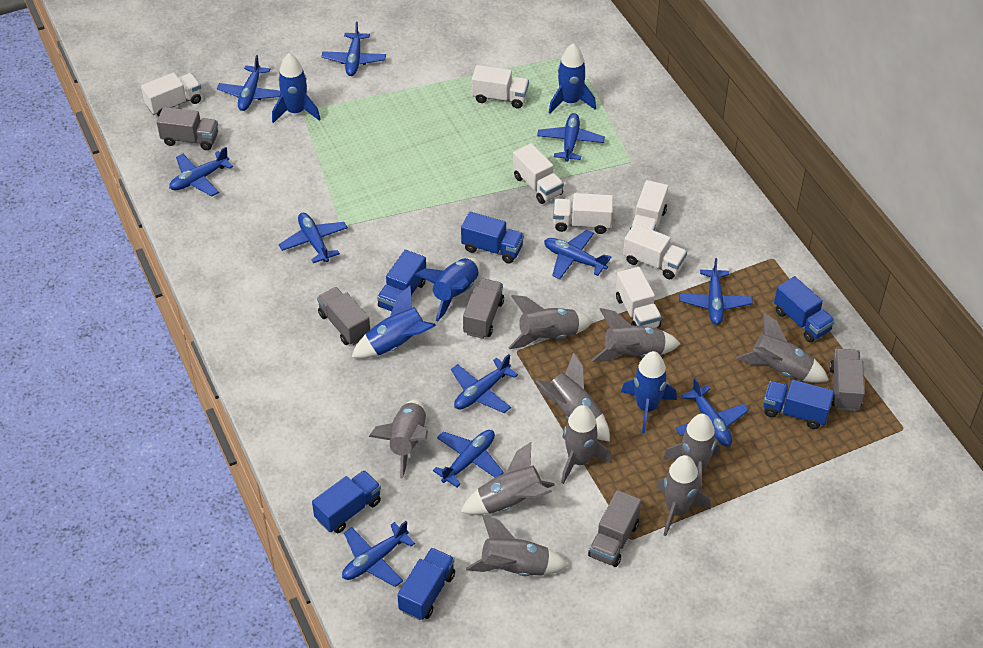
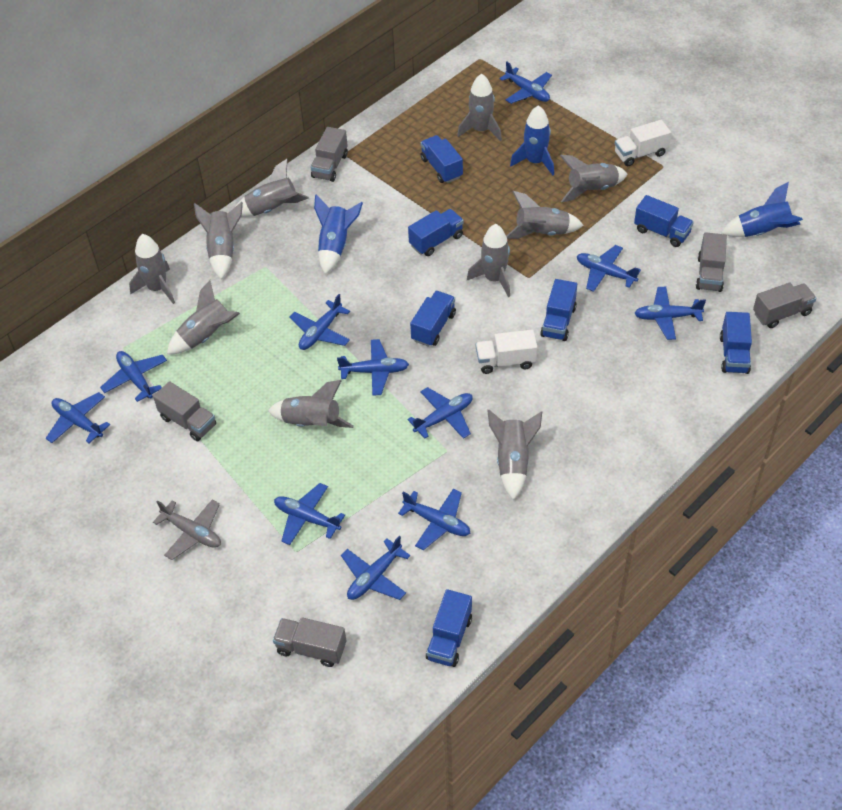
blue rocket: [272,53,321,123] [352,285,436,359] [415,258,480,321] [549,43,596,114] [621,351,677,433] = 5 -> [314,194,363,274] [510,105,554,175] [721,182,803,237] = 3
blue truck: [312,470,381,533] [377,250,426,311] [397,548,455,620] [461,212,524,263] [763,380,834,429] [774,276,835,342] = 6 -> [408,209,464,256] [410,291,456,347] [420,135,463,183] [426,589,472,667] [540,279,577,341] [634,195,694,247] [720,312,752,374] = 7
grey plane: none = 0 -> [153,499,221,560] = 1
white truck: [141,72,201,116] [472,65,529,108] [513,143,564,204] [553,193,613,234] [616,267,662,328] [623,224,687,279] [629,180,668,232] = 7 -> [475,330,537,374] [615,120,671,166] = 2

